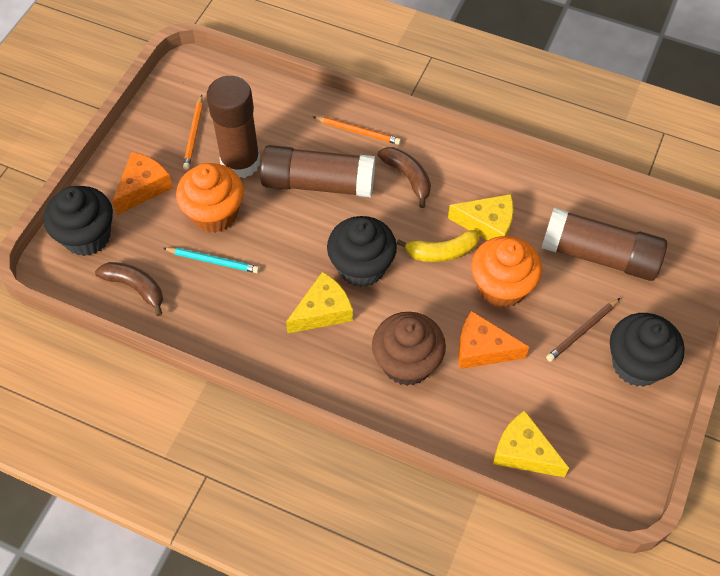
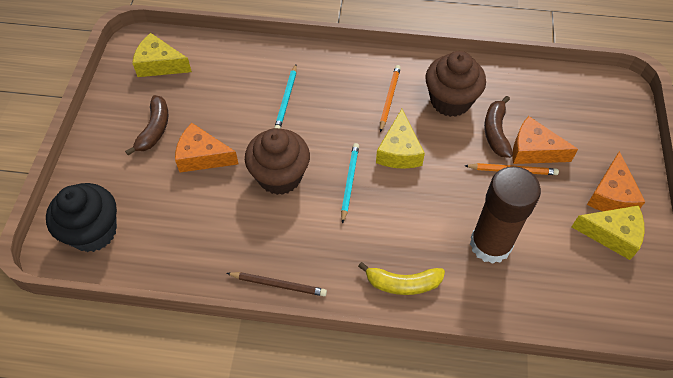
black cupcake: [43,186,113,256] [327,216,397,287] [610,313,684,387] = 3 -> [46,183,117,252] = 1
brown cupcake: [372,312,446,386] = 1 -> [245,128,310,195] [425,51,486,117] = 2
brown glue stick: [207,76,260,178] [260,145,375,197] [542,208,667,281] = 3 -> [470,166,541,264] = 1
orange cheese: [112,152,173,215] [458,311,529,369] = 2 -> [175,123,239,172] [512,116,578,164] [587,151,645,211] = 3
orange cupcake: [176,163,244,233] [471,236,542,308] = 2 -> none = 0
turquoise pencil: [163,247,259,273] = 1 -> [274,64,297,129] [341,143,359,224] = 2

